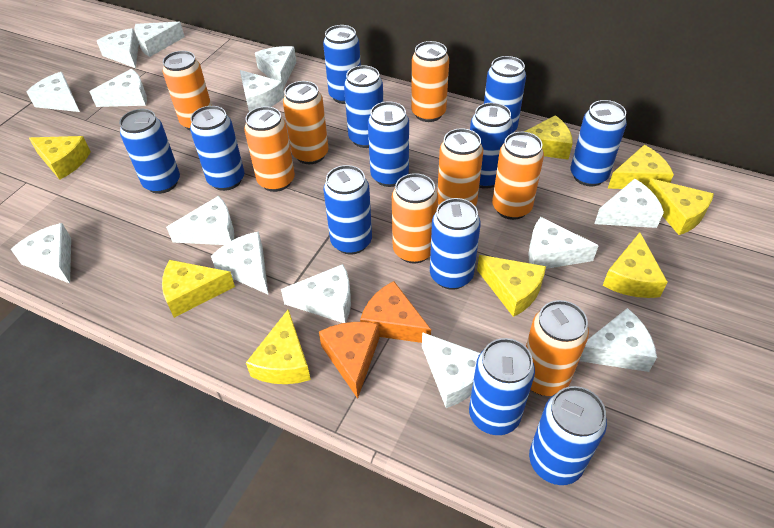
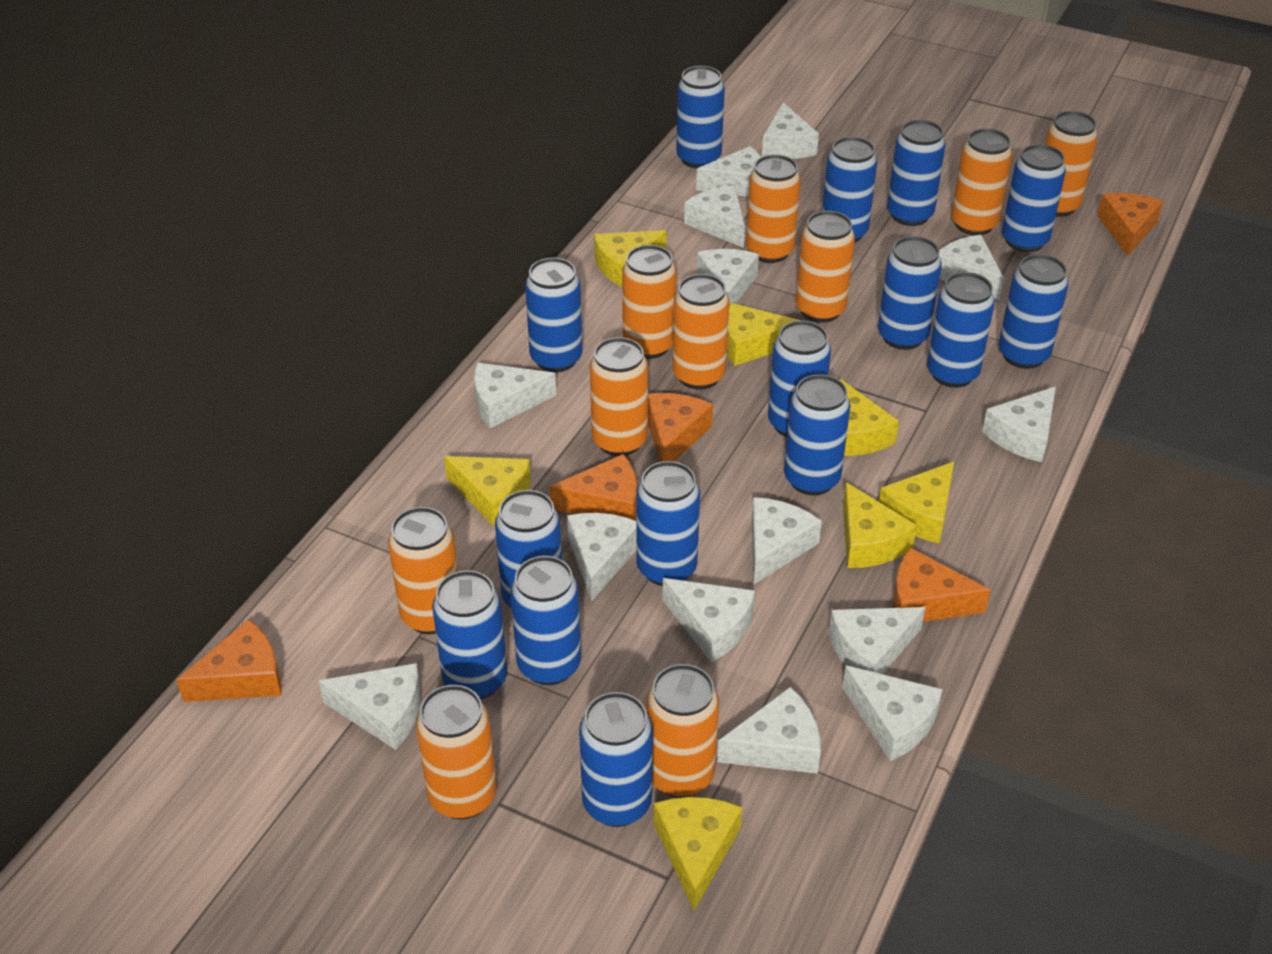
blue can: [119,109,180,194] [190,106,244,191] [323,25,361,104] [323,165,372,254] [344,65,383,148] [368,101,409,187] [430,198,481,290] [469,338,535,435] [470,103,513,189] [484,56,526,133] [529,386,607,485] [571,100,627,186] = 12 -> [432,570,507,700] [495,490,562,608] [511,556,581,685] [525,258,582,372] [579,692,653,827] [637,461,700,586] [676,66,725,169] [768,321,831,437] [784,374,850,495] [822,137,877,243] [878,236,942,350] [887,120,945,226] [927,272,995,388] [999,254,1068,369] [1002,144,1066,252] = 15
orange can: [162,51,212,130] [244,106,295,192] [283,81,328,164] [392,173,438,264] [411,41,449,122] [437,128,483,206] [492,132,544,220] [526,300,589,396] = 8 -> [388,507,458,634] [416,685,497,819] [590,337,648,456] [622,245,677,359] [647,664,719,798] [672,274,730,390] [746,154,801,263] [796,211,855,323] [951,128,1012,235] [1045,111,1098,217] = 10
orange cheese: [319,322,379,399] [360,281,431,343] = 2 -> [176,619,281,702] [550,454,637,520] [648,393,713,462] [893,548,991,622] [1097,193,1163,256] = 5
yellow cheese: [29,136,91,180] [162,260,235,318] [246,310,311,384] [477,255,546,317] [524,115,573,160] [602,232,667,298] [608,145,674,189] [647,179,714,235] = 8 -> [444,456,531,527] [594,230,667,287] [654,797,742,911] [727,303,802,366] [840,379,899,456] [843,482,917,568] [879,462,954,543] = 7

